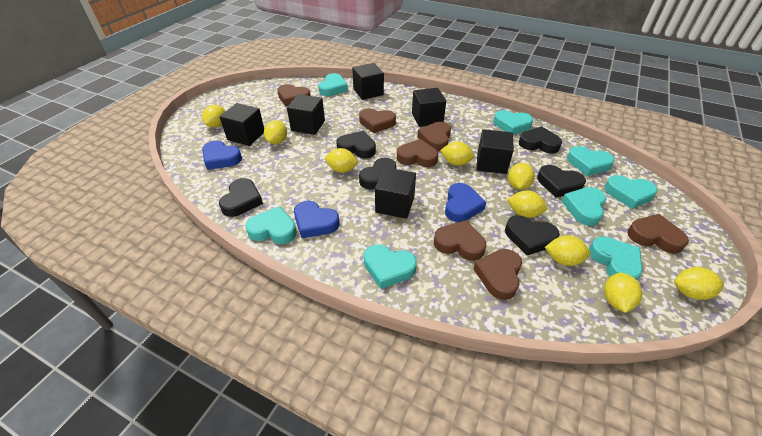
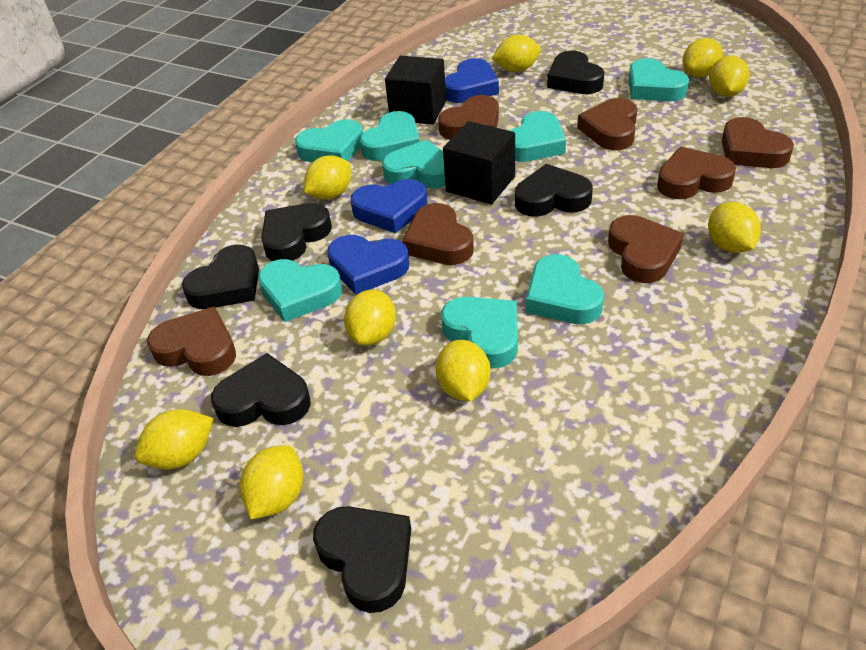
black cube: [220,103,264,146] [287,94,325,135] [352,63,384,100] [375,167,416,219] [412,88,446,127] [477,129,514,174] = 6 -> [385,56,446,125] [443,121,515,204] = 2

